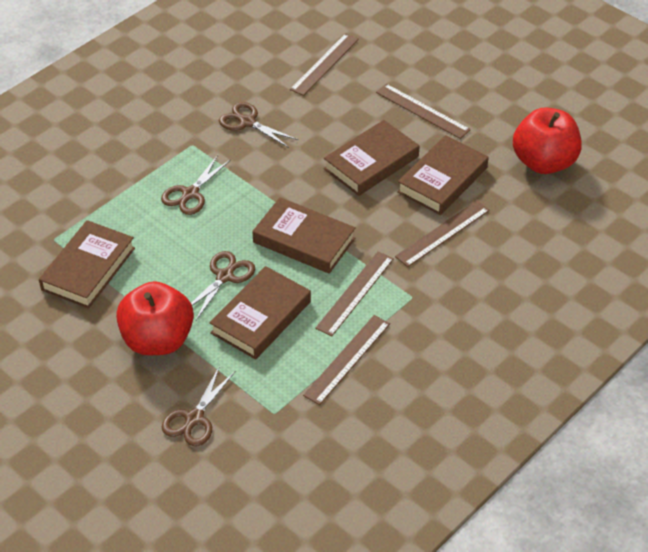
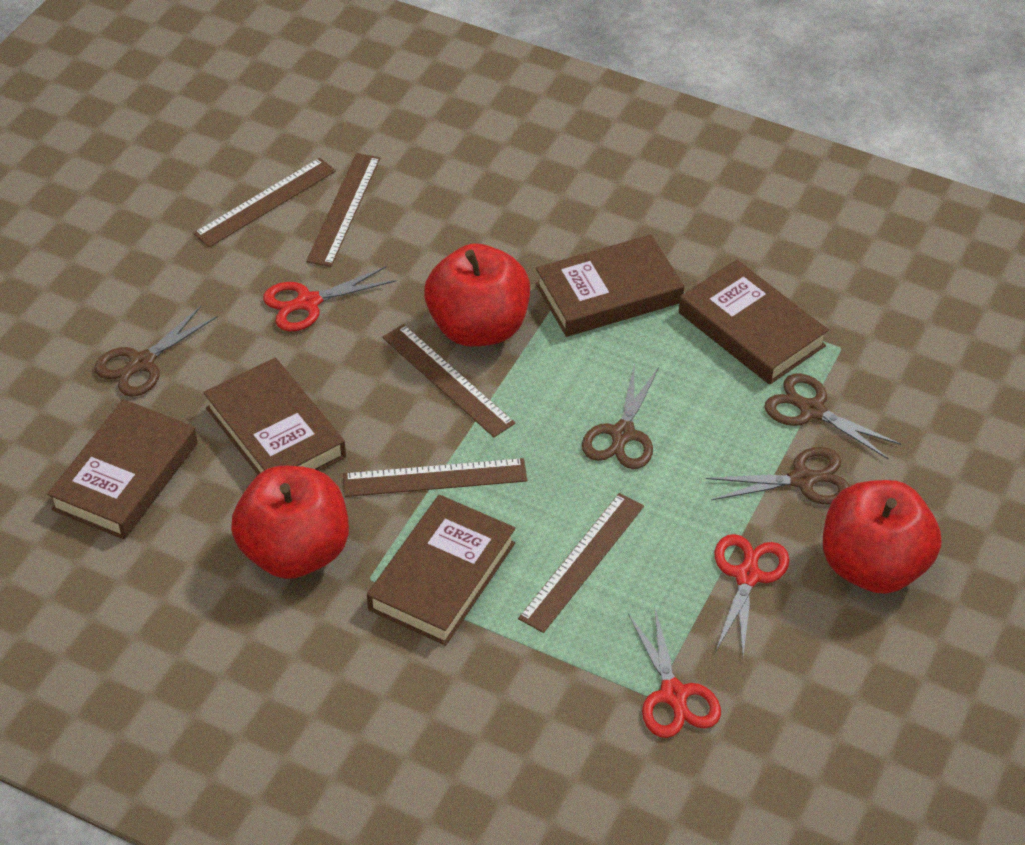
red apple: [116,281,194,355] [513,108,582,174] = 2 -> [231,466,349,579] [424,243,530,347] [823,480,941,594] = 3
red scissors: none = 0 -> [263,266,396,331] [628,606,721,738] [715,534,789,655] = 3

